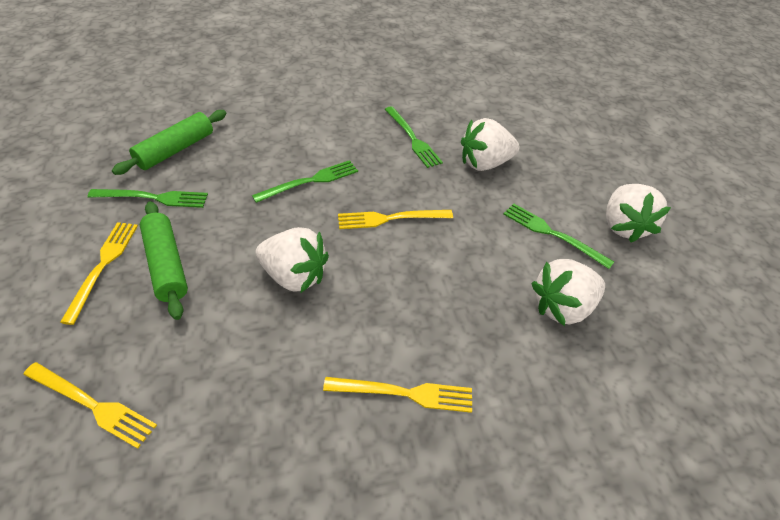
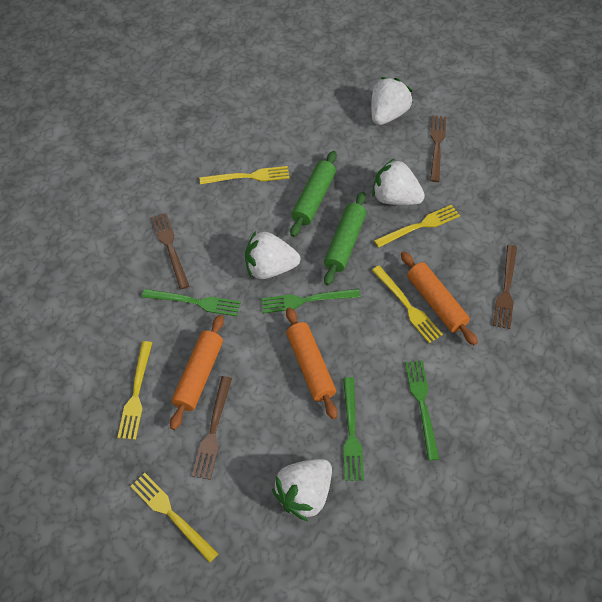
brown fork: none = 0 -> [151,213,189,289] [192,376,232,480] [430,115,446,182] [493,245,517,329] = 4
orange rolling pin: none = 0 -> [170,315,224,430] [286,307,337,419] [401,251,478,345] = 3
yellow fork: [23,362,157,449] [60,222,138,325] [323,377,472,413] [338,210,453,229] = 4 -> [117,341,152,440] [131,473,219,563] [199,166,290,185] [372,266,443,343] [374,205,460,248] = 5

